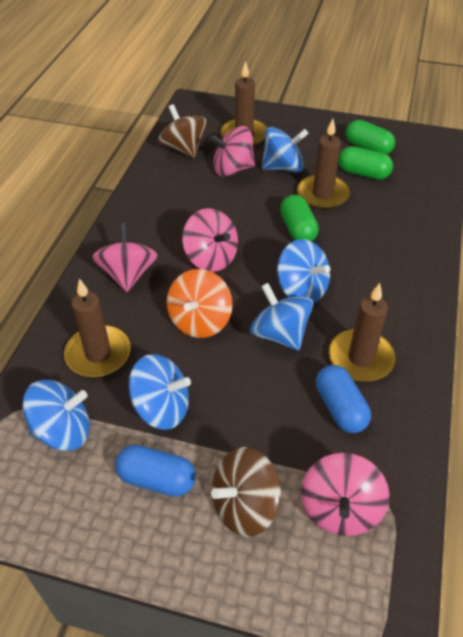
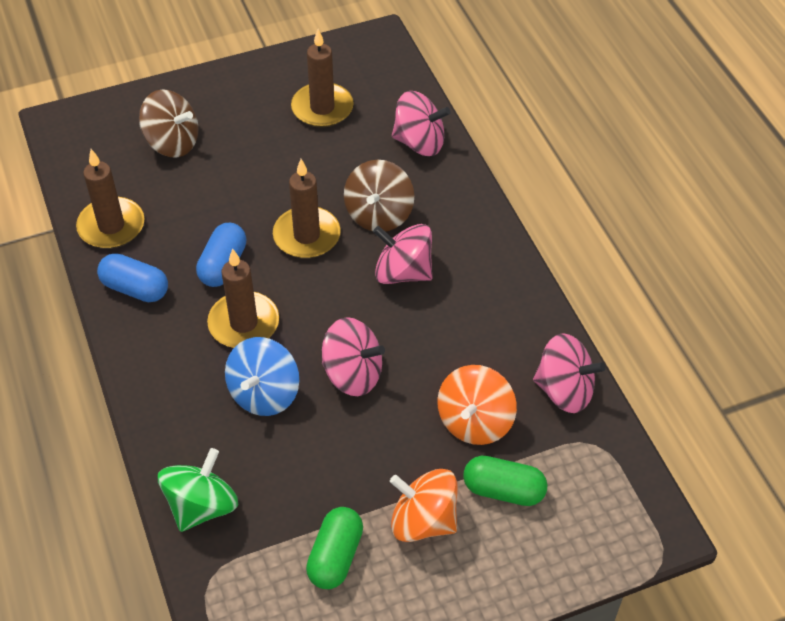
blue spinning top: [22,380,90,451] [129,354,191,430] [250,283,313,351] [262,127,309,173] [277,239,330,304] = 5 -> [225,337,299,416] = 1
green capsule: [280,195,319,241] [338,146,393,180] [346,120,395,154] = 3 -> [306,507,363,589] [463,456,547,506] = 2
green spinning top: none = 0 -> [158,448,238,532] = 1
orange spinning top: [167,269,233,338] = 1 -> [390,469,458,542] [437,365,517,445] = 2

